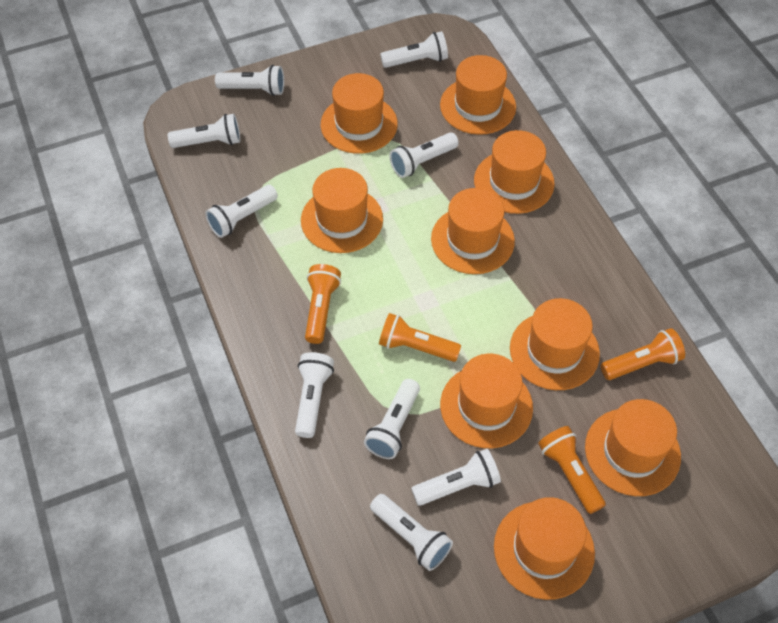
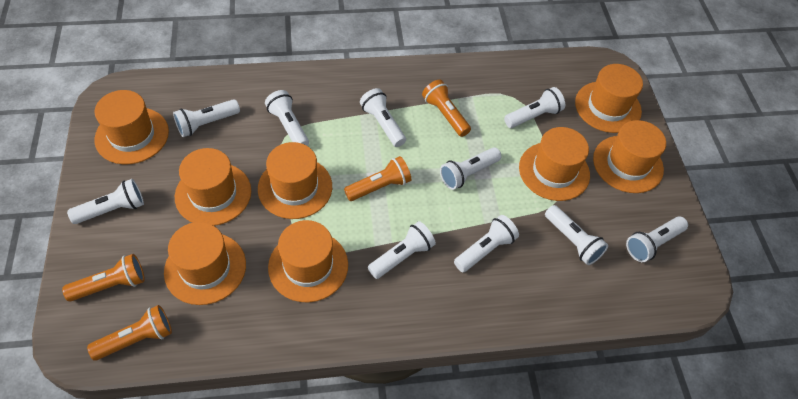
orange hat: [301,168,383,253] [321,73,398,154] [431,188,515,274] [440,55,516,135] [440,354,533,448] [474,130,555,214] [494,497,595,600] [510,298,600,390] [585,399,681,496] = 9 -> [94,90,169,164] [164,222,246,305] [175,148,251,226] [258,142,332,219] [268,220,348,302] [519,127,590,201] [575,64,643,133] [593,120,666,193] = 8
white flashlight: [168,114,240,148] [205,185,278,238] [215,65,284,96] [295,352,334,438] [364,379,420,459] [370,494,453,571] [380,31,448,68] [389,132,459,178] [411,449,501,506] = 9 -> [67,179,144,224] [173,99,240,137] [265,90,309,146] [360,88,406,147] [368,221,436,279] [440,147,501,190] [454,215,519,272] [504,87,565,128] [545,205,608,265] [626,216,688,262] = 10

